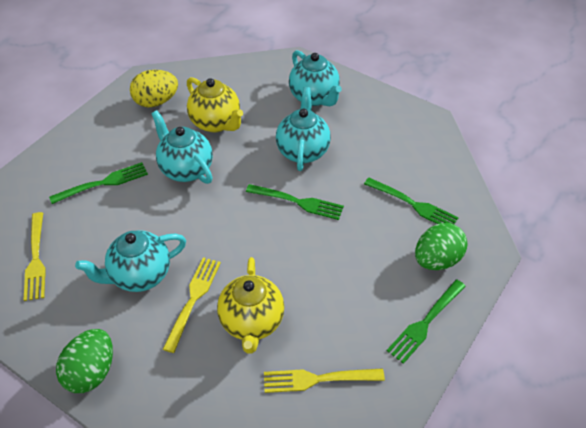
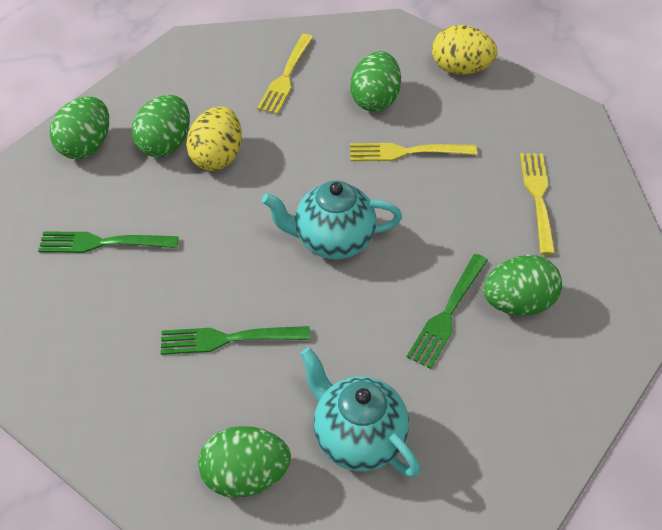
green egg: [56,329,113,393] [415,223,467,270] = 2 -> [50,97,109,159] [132,95,190,157] [198,426,291,498] [350,51,401,112] [483,255,562,316] = 5
green fork: [49,162,148,204] [246,184,344,220] [364,178,459,224] [387,280,466,364] = 4 -> [38,231,179,253] [161,326,310,355] [407,254,488,369] = 3
turquoise teapot: [75,230,186,292] [151,110,213,184] [276,87,331,171] [289,50,342,106] = 4 -> [262,180,402,260] [300,347,421,477] = 2
yellow egg: [130,70,178,107] = 1 -> [186,106,242,171] [432,25,497,75] = 2
yellow teapot: [187,77,243,132] [217,257,284,354] = 2 -> none = 0

